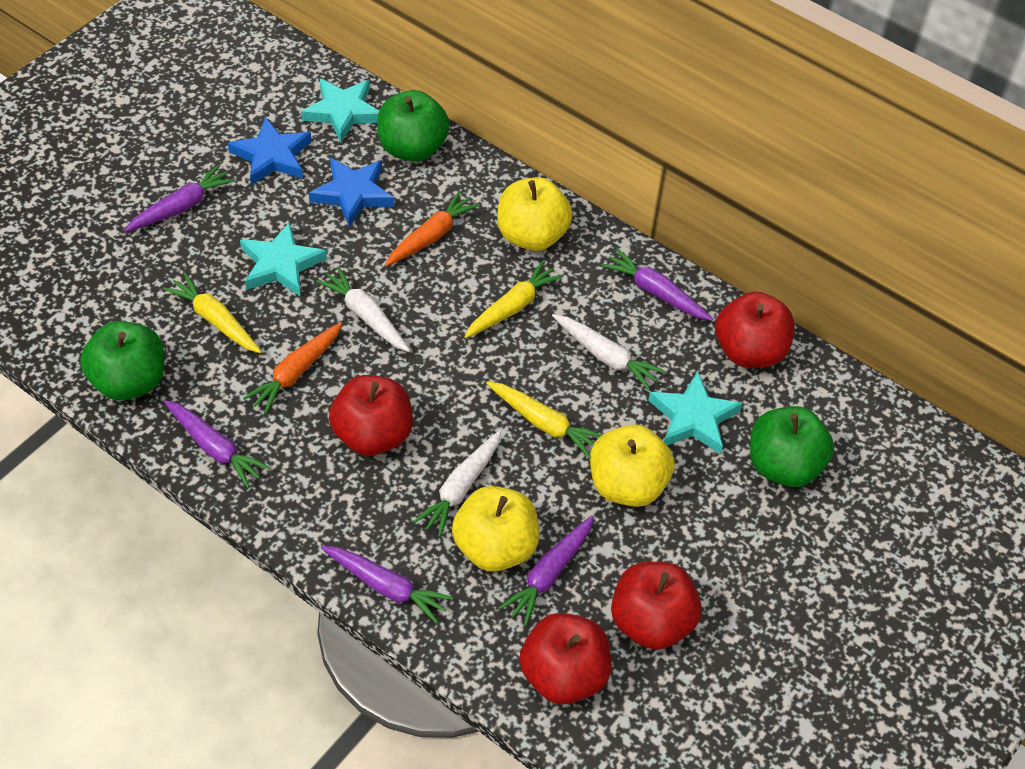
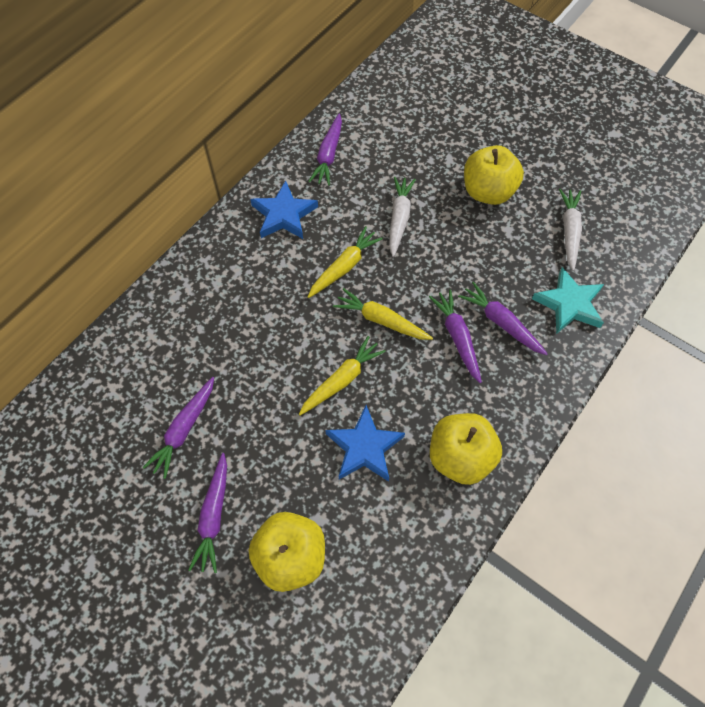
green apple: [80,321,164,401] [377,90,450,161] [750,406,834,487] = 3 -> none = 0
orange carrot: [243,322,342,414] [385,191,480,267] = 2 -> none = 0
red apple: [329,375,413,456] [519,613,611,705] [611,562,702,650] [715,292,795,368] = 4 -> none = 0
turquoise star: [240,222,327,296] [301,79,379,142] [648,371,742,454] = 3 -> [532,267,604,334] = 1
white carrot: [316,267,410,352] [413,430,501,537] [552,314,666,391] = 3 -> [389,176,416,257] [559,189,582,271] = 2

